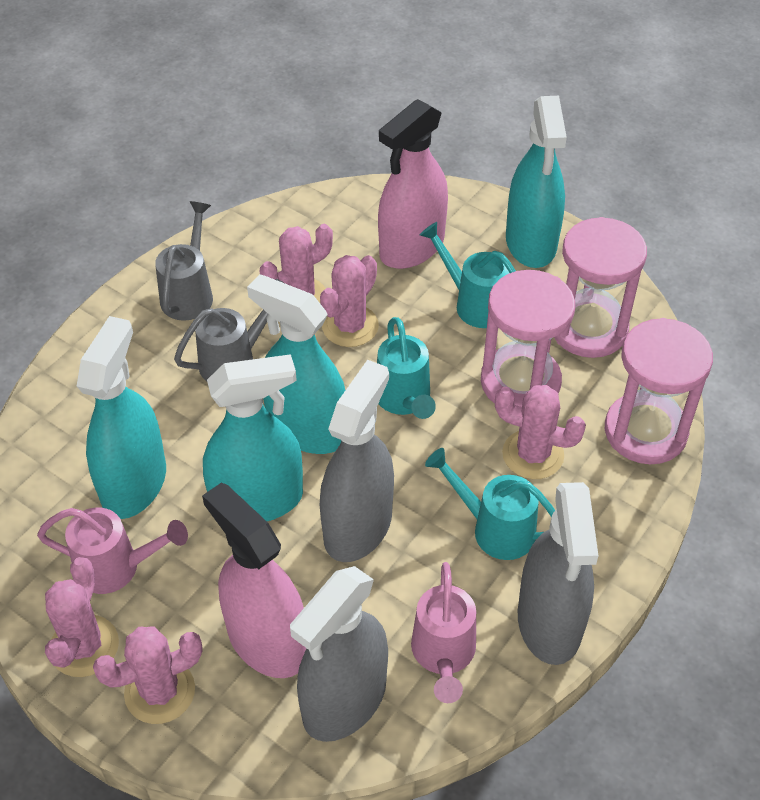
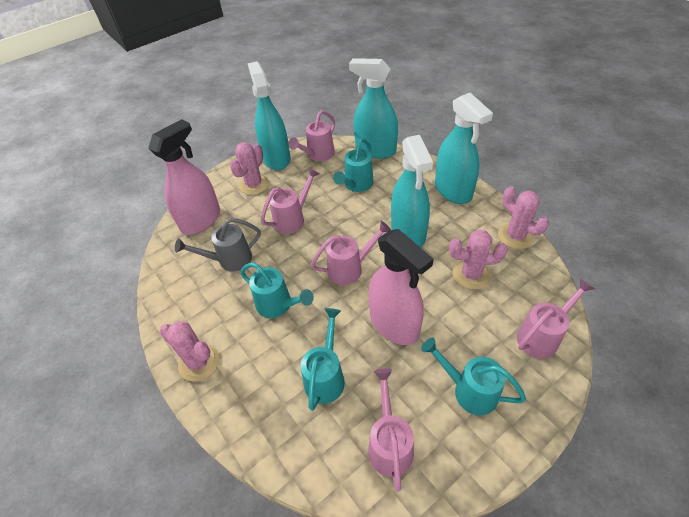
grey spray bottle: [290,566,388,742] [320,360,394,562] [518,482,599,665] = 3 -> none = 0
grey watering can: [155,201,213,321] [174,279,284,381] = 2 -> [175,218,261,271] = 1
pink cactus: [45,557,119,677] [93,626,203,724] [260,224,333,304] [320,255,379,347] [495,385,586,479] = 5 -> [160,322,219,381] [230,142,269,195] [449,230,508,290] [498,186,549,249] = 4
pink hourglass: [481,270,575,407] [554,217,647,358] [605,318,713,464] = 3 -> none = 0
pink watering can: [37,508,188,594] [411,562,476,703] = 2 -> [261,168,320,234] [288,110,335,161] [311,221,391,285] [368,368,414,492] [517,279,595,359] = 5
turquoise watering can: [377,317,436,419] [420,222,516,328] [425,448,555,560] = 3 -> [240,263,314,318] [301,308,345,411] [333,138,374,192] [421,338,526,415] = 4

